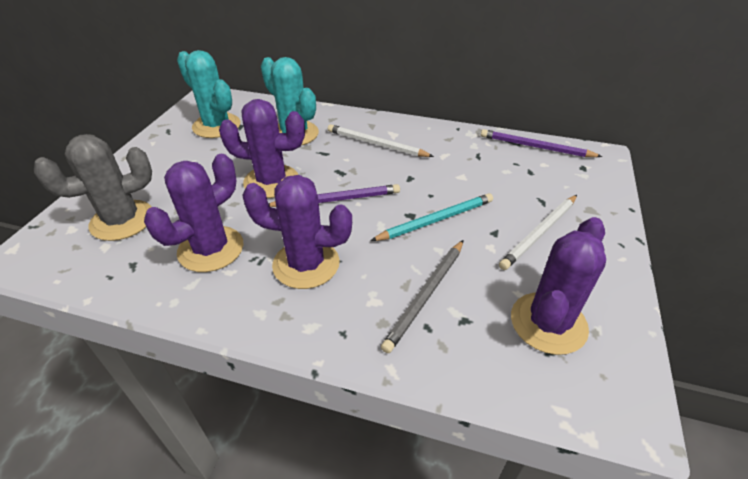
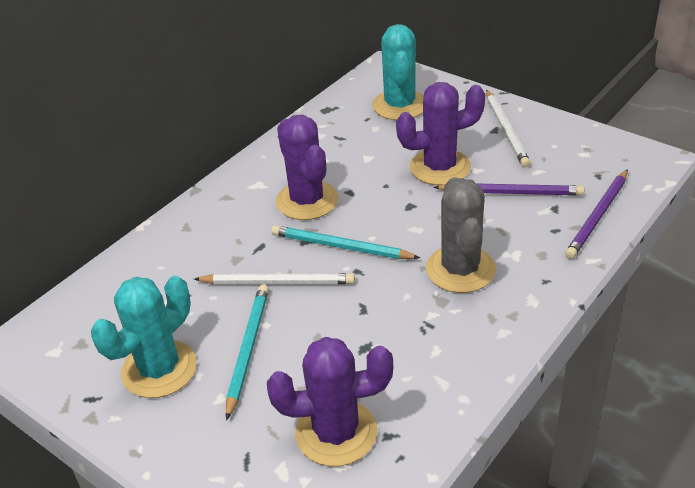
grey pencil: [381,240,463,353] = 1 -> none = 0
purple cactus: [144,154,244,272] [219,99,305,198] [242,175,352,289] [511,217,606,355] = 4 -> [267,337,393,466] [276,115,338,220] [396,82,486,185] = 3
turquoise pencil: [370,193,493,241] = 1 -> [226,285,269,420] [272,225,420,259] = 2

